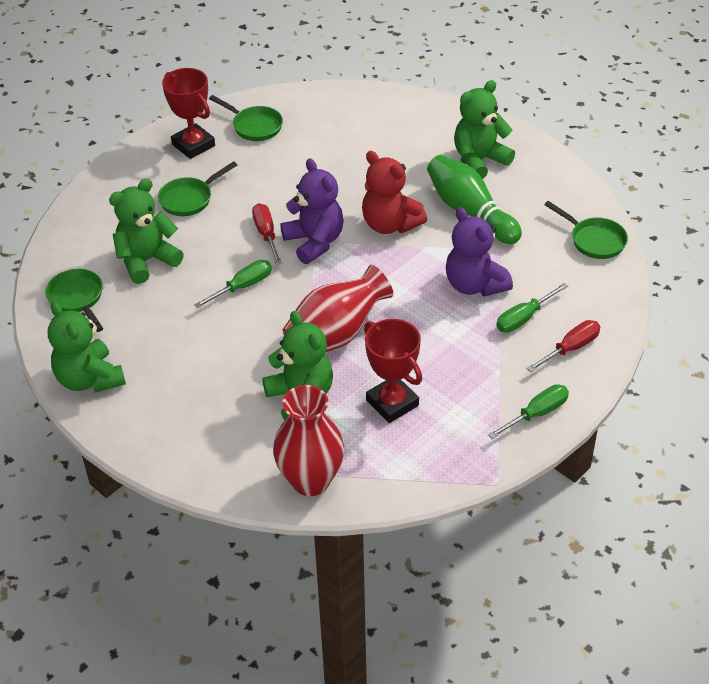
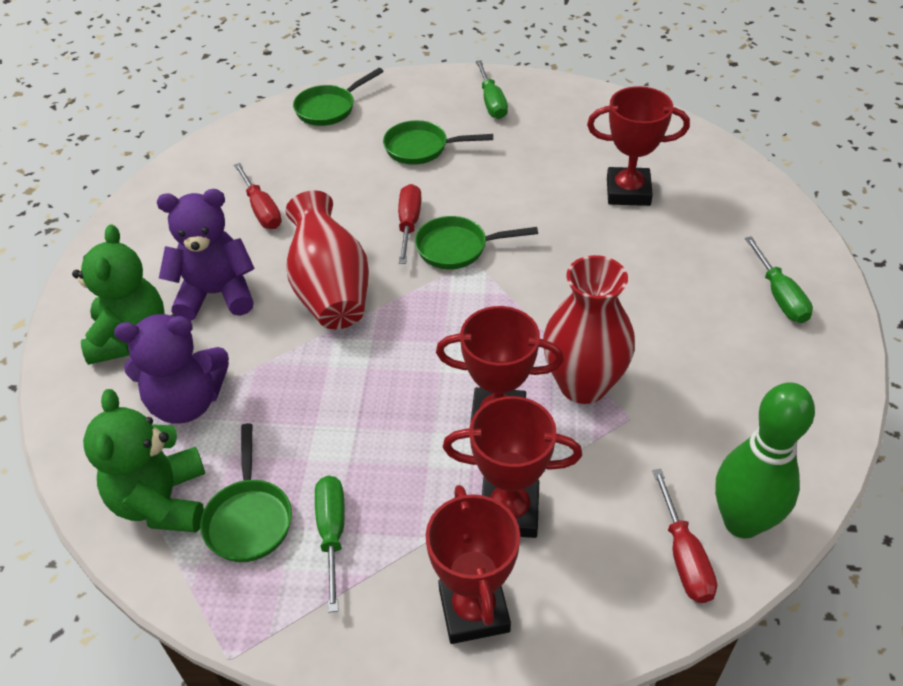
green teddy bear: [48,301,126,393] [109,178,184,284] [262,311,333,420] [454,80,515,179] = 4 -> [72,225,164,365] [83,389,205,532] = 2
red screwdriver: [252,203,282,265] [527,320,601,372] = 2 -> [234,163,282,229] [398,184,422,264] [652,469,717,603] = 3
red teddy bear: [362,151,427,234] = 1 -> none = 0
red trophy: [162,68,215,159] [364,319,422,423] = 2 -> [426,485,520,644] [436,306,564,423] [443,396,582,538] [587,86,690,206] = 4

